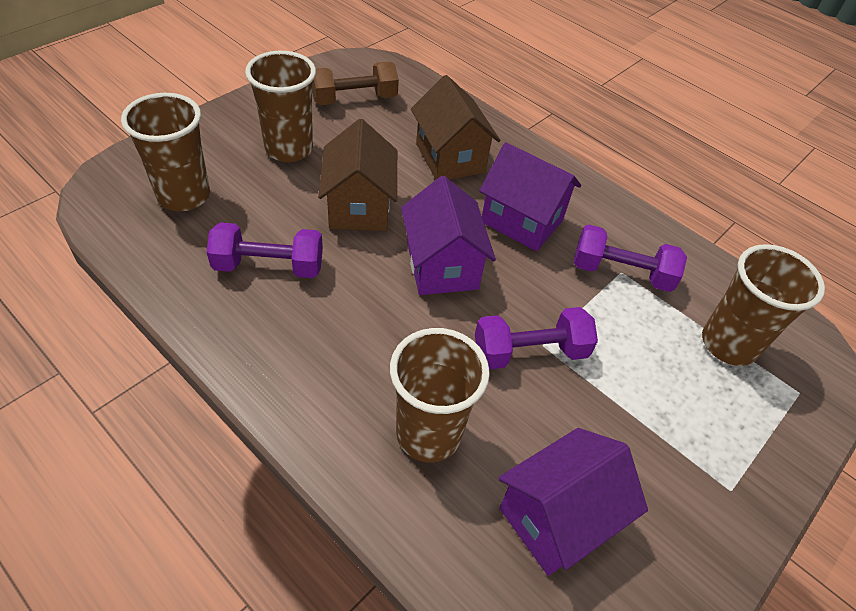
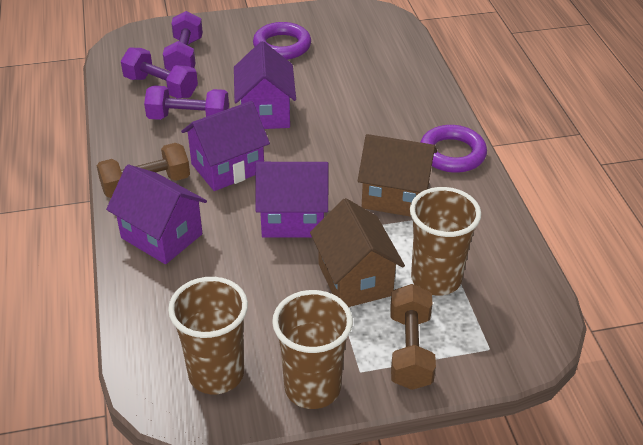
brown cup: [121,93,210,211] [245,51,316,162] [390,328,490,462] [702,244,825,366] = 4 -> [168,277,248,394] [272,290,353,409] [410,187,481,296] = 3
brown dumbbell: [312,62,399,105] = 1 -> [96,143,190,198] [390,284,436,390] = 2
purple house: [401,176,496,295] [479,142,581,251] [498,428,648,576] = 3 -> [106,164,207,264] [181,101,270,191] [234,41,296,129] [255,162,328,238] = 4
purple ring: none = 0 -> [253,22,311,60] [420,125,487,173] = 2

